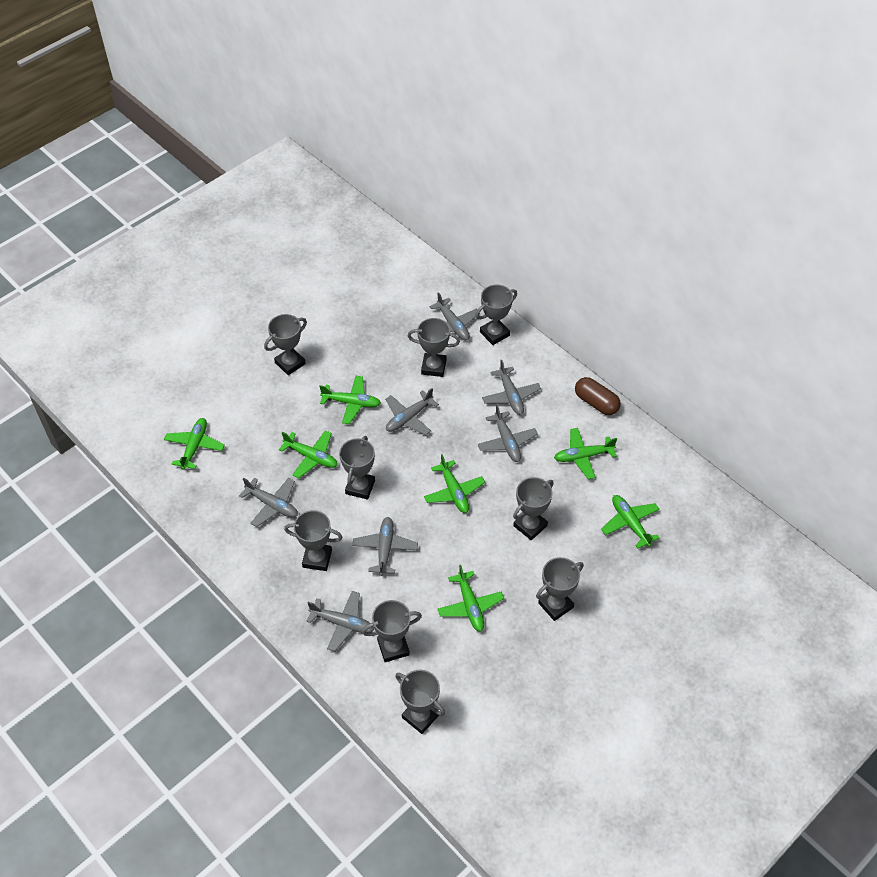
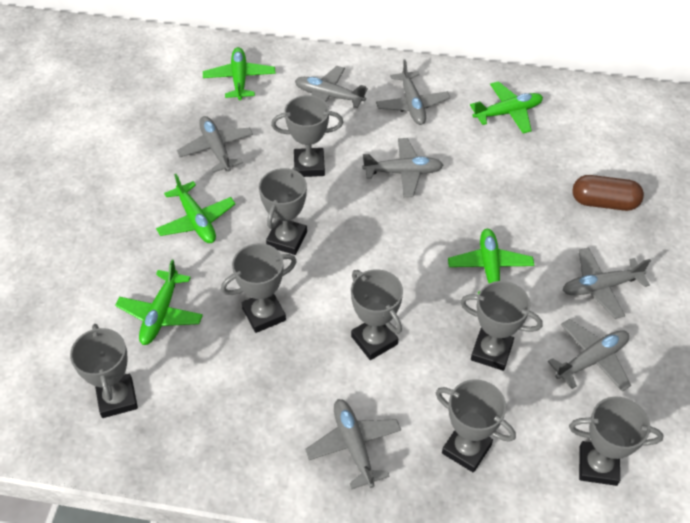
green plane: [164,418,225,470] [279,430,338,479] [319,376,381,424] [424,454,485,513] [438,565,504,632] [554,428,617,479] [601,495,660,549] = 7 -> [115,260,203,345] [156,174,235,243] [203,47,275,100] [448,229,534,294] [470,81,543,133] = 5
grey trophy: [264,314,307,375] [284,510,342,571] [339,436,375,499] [362,600,422,662] [395,670,445,734] [408,318,460,377] [475,285,517,345] [513,477,554,540] [536,557,584,621] = 9 -> [70,324,138,418] [221,243,297,333] [259,167,307,255] [271,95,343,177] [351,269,403,360] [436,379,516,473] [460,281,543,371] [569,396,664,486] = 8

